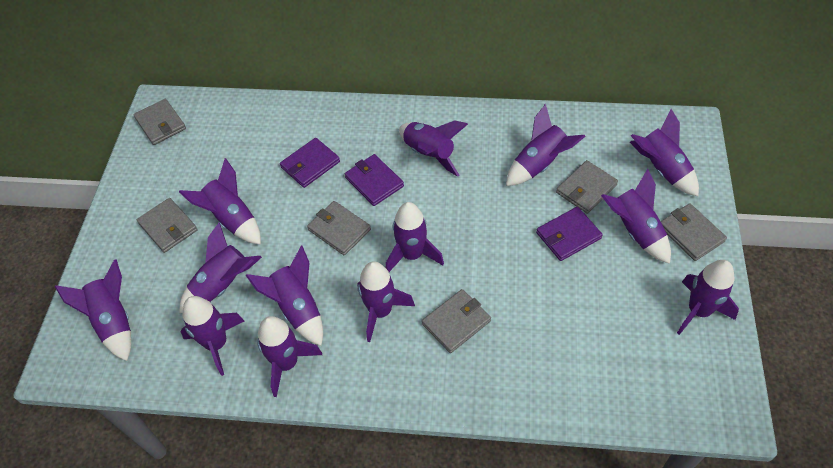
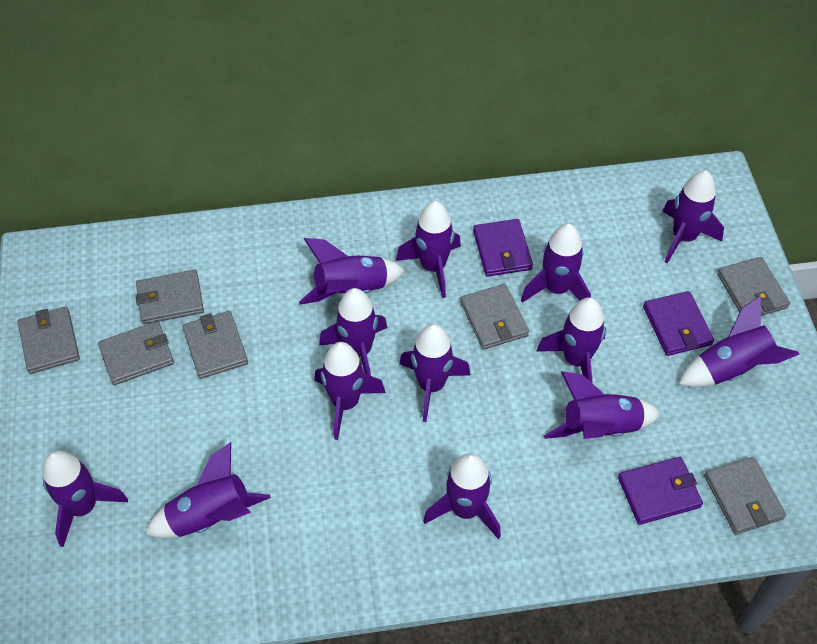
grey wallet: [133,99,186,145] [137,198,198,253] [307,201,371,255] [422,289,491,353] [556,160,618,214] [661,203,727,261] = 6 -> [18,306,80,374] [98,321,174,385] [135,270,204,324] [183,311,248,379] [460,284,529,350] [704,457,786,535] [717,257,790,316] = 7

